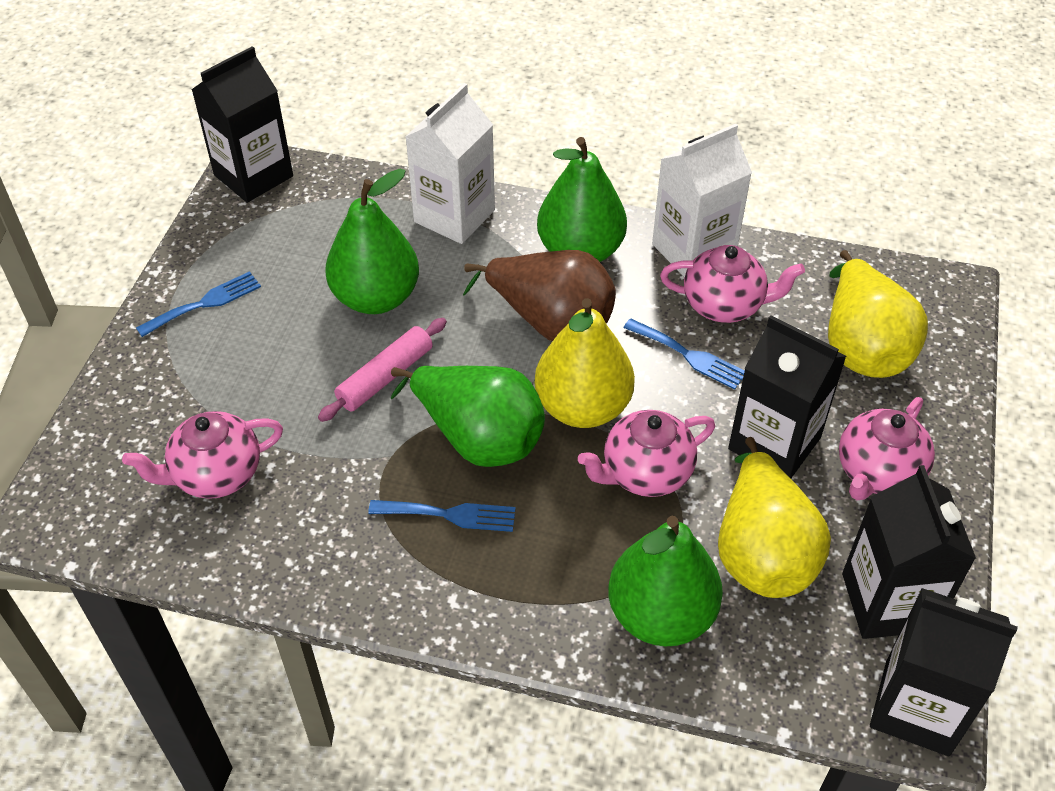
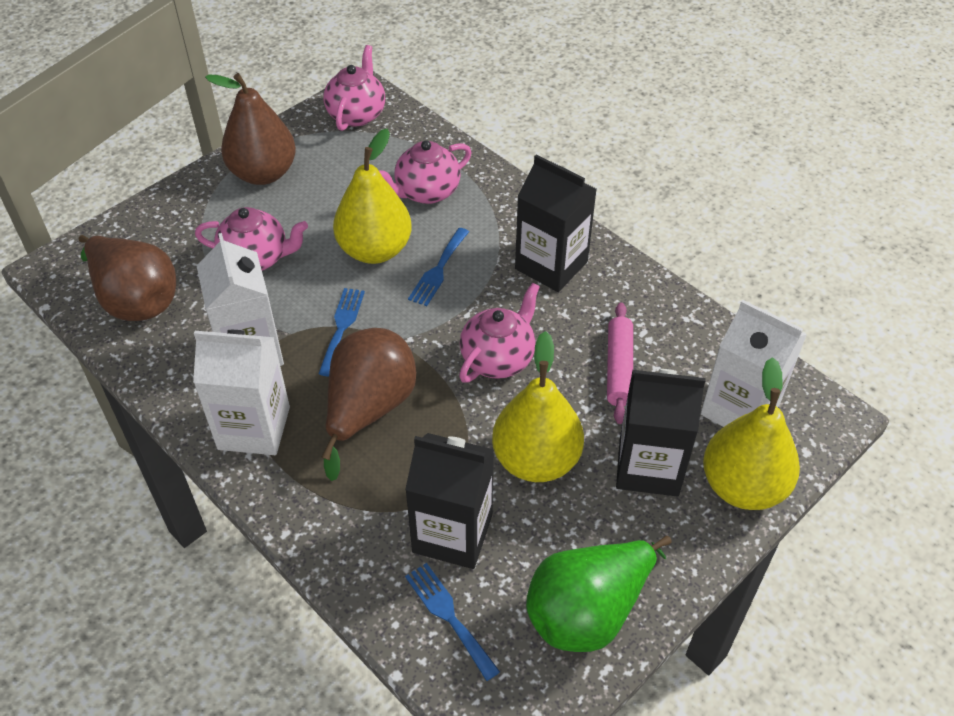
black carton: [191,46,293,203] [728,315,846,478] [842,465,976,639] [870,588,1018,756] = 4 -> [405,433,494,569] [515,154,597,292] [616,369,705,497] = 3
brown pear: [463,250,616,341] = 1 -> [79,235,176,321] [205,73,296,185] [321,328,416,481] = 3
green pear: [325,169,419,314] [390,366,545,467] [537,137,627,262] [608,516,723,646] = 4 -> [526,536,671,652] = 1
white carton: [405,83,495,244] [652,124,752,278] = 2 -> [193,330,290,455] [196,233,284,366] [701,300,807,427] = 3

